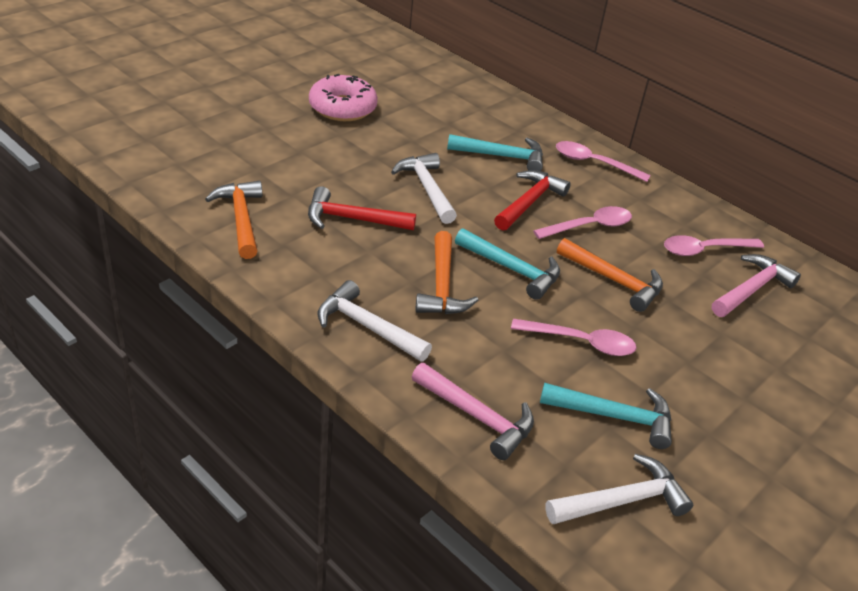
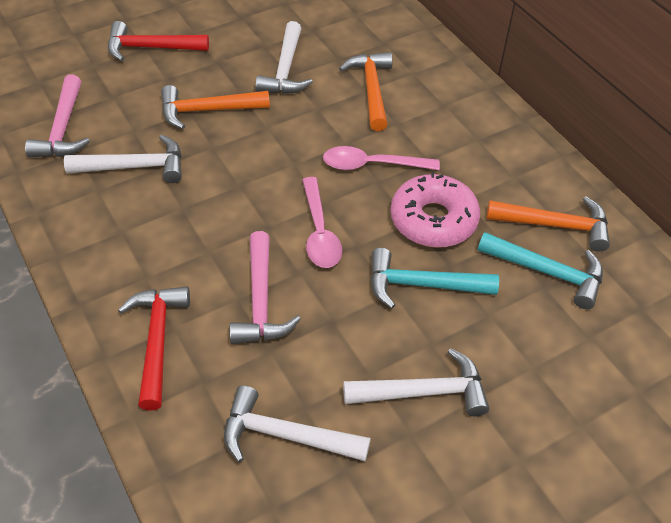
pink spoon: [511,319,637,356] [533,206,632,239] [556,141,651,182] [664,235,764,256] = 4 -> [302,177,342,268] [323,146,440,170] = 2
turquoise hammer: [447,134,543,171] [455,228,560,300] [540,383,672,449] = 3 -> [370,248,499,308] [478,232,603,309] = 2
white hammer: [318,280,432,361] [391,153,457,224] [545,454,693,524] = 3 -> [64,135,182,183] [224,385,370,462] [255,21,313,94] [343,348,489,416] = 4

